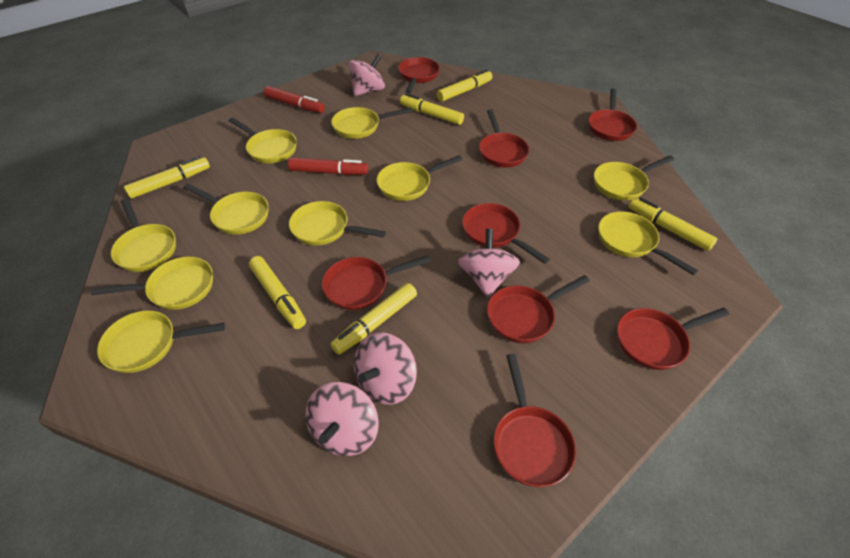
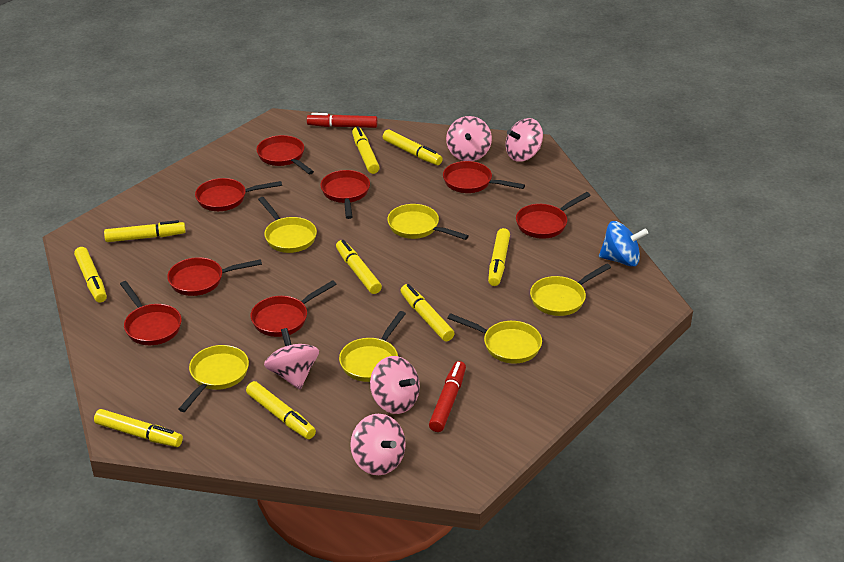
blue spinning top: none = 0 -> [599,221,648,267] = 1
pink spinning top: [306,382,379,456] [349,54,385,96] [354,333,417,405] [458,229,520,297] = 4 -> [264,328,319,389] [350,414,406,475] [370,356,420,414] [446,116,492,161] [506,118,543,162] = 5
yellow marker: [124,156,210,199] [249,256,306,329] [330,283,417,355] [400,93,464,125] [437,70,492,101] [628,197,717,251] = 6 -> [74,247,107,303] [94,409,183,447] [104,220,186,242] [246,381,316,439] [336,240,382,294] [352,126,380,174] [383,129,443,165] [400,284,455,341] [488,228,510,286] = 9
yellow pan: [91,257,213,310] [97,311,225,373] [111,198,176,272] [183,184,269,235] [229,117,297,164] [289,201,386,246] [331,107,413,139] [377,155,463,201] [594,155,674,200] [598,211,698,275] = 10 -> [178,345,249,412] [258,197,317,253] [339,311,406,382] [387,204,469,240] [447,313,542,363] [530,263,611,316] = 6

